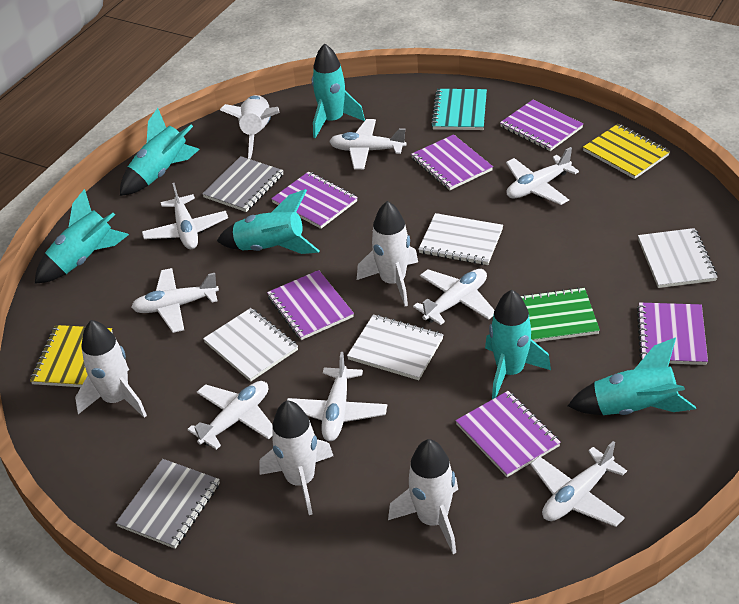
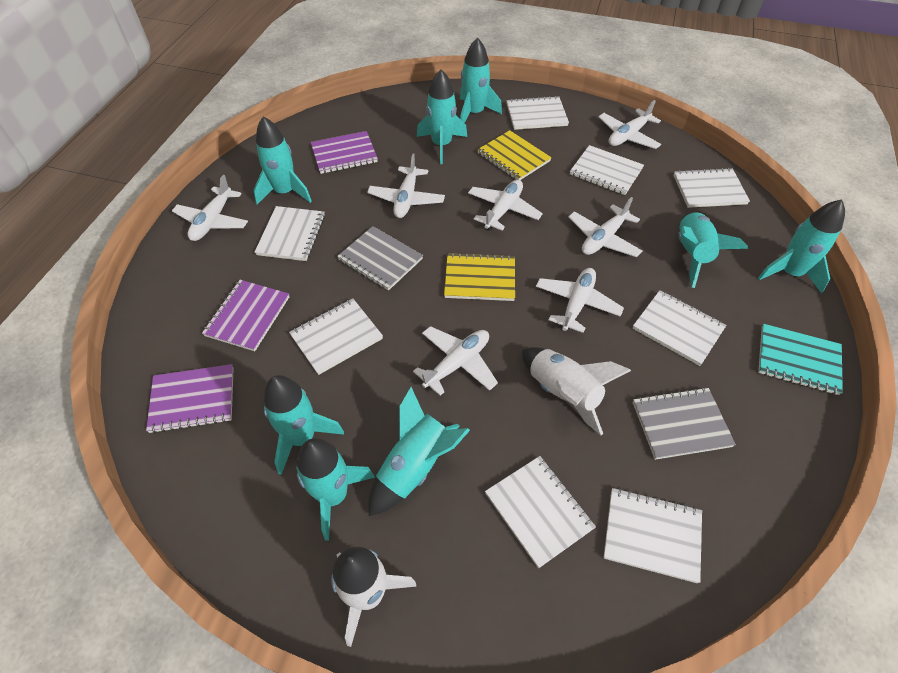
green notebook: [521,287,600,342] = 1 -> none = 0
purple notebook: [267,270,354,340] [271,172,358,229] [411,134,493,190] [455,391,561,477] [500,100,583,151] [637,302,708,365] = 6 -> [146,364,234,433] [202,280,289,351] [311,131,378,174] = 3
turquoise rocket: [35,189,129,284] [120,108,200,196] [217,189,320,254] [312,43,365,138] [485,290,551,399] [568,337,696,415] = 6 -> [253,116,312,205] [263,375,344,475] [296,438,375,541] [369,387,470,516] [417,69,467,164] [460,37,502,123] [678,212,748,288] [758,200,845,294] = 8
white notebook: [203,308,298,382] [347,315,444,380] [418,213,503,265] [638,228,717,288] = 4 -> [255,206,325,261] [289,298,383,375] [485,456,596,568] [506,96,569,130] [570,145,644,195] [603,488,702,583] [633,290,726,366] [673,168,750,208] = 8
white plane: [131,268,219,333] [142,183,228,249] [187,381,273,450] [287,352,387,441] [329,119,406,170] [413,269,494,325] [506,147,579,205] [530,441,627,527] = 8 -> [172,175,248,241] [367,154,445,218] [413,326,498,396] [468,180,543,231] [536,268,624,333] [568,197,642,257] [599,100,661,149] = 7
white rocket: [75,320,147,418] [220,95,280,159] [259,400,333,515] [357,201,418,306] [388,439,458,554] = 5 -> [331,547,417,647] [522,347,631,435] = 2

